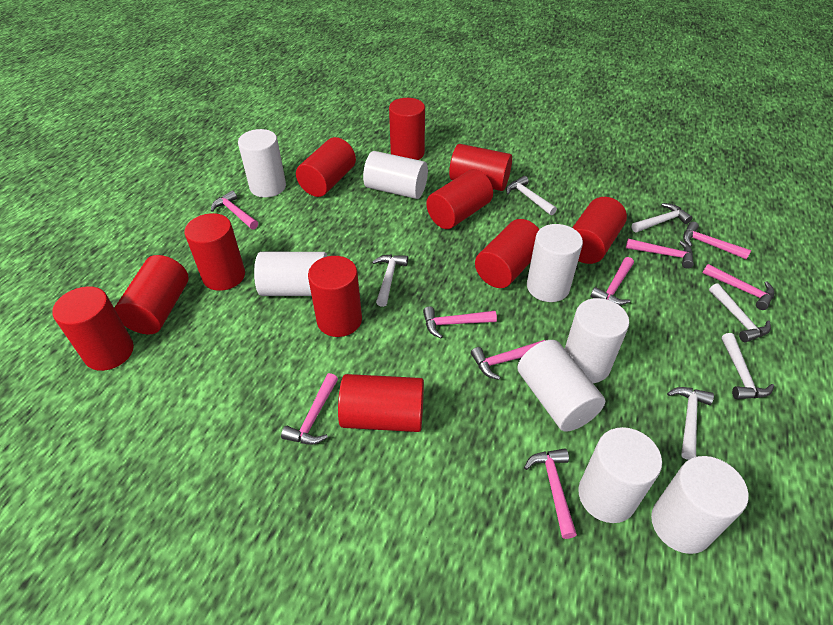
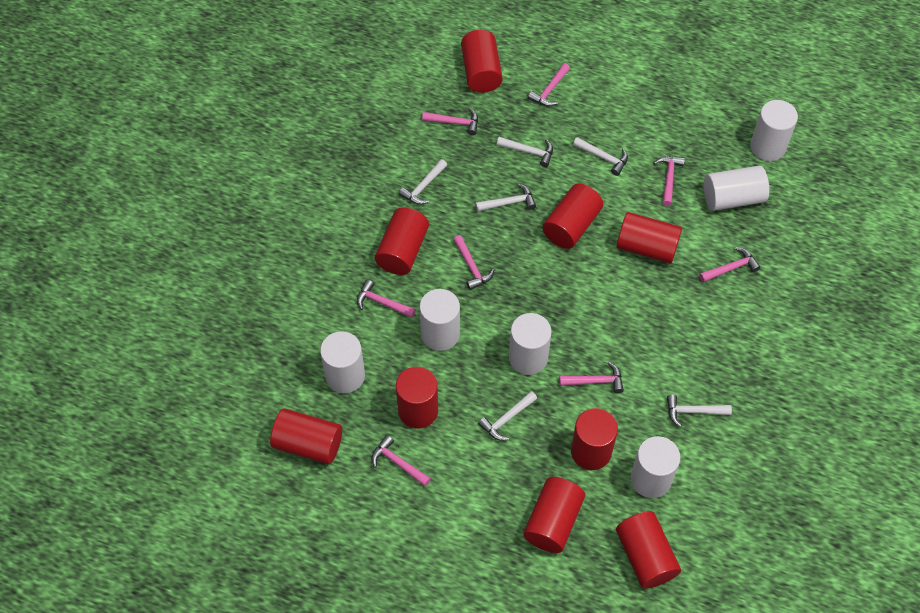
pink hammer: [211,190,258,229] [281,373,338,445] [423,306,497,338] [471,340,545,380] [524,448,577,539] [590,257,634,305] [626,239,694,269] [683,222,751,260] [703,264,774,310] = 9 -> [357,279,416,318] [372,435,431,486] [422,108,478,135] [453,235,494,290] [528,63,570,107] [559,362,624,393] [654,156,685,206] [699,247,761,282] = 8
red cylinder: [52,286,134,371] [114,255,189,334] [185,213,245,291] [296,137,356,197] [308,256,362,337] [338,374,424,432] [389,98,425,160] [426,169,493,229] [449,144,512,191] [475,219,540,288] [572,197,627,264] = 11 -> [270,409,342,464] [375,207,429,275] [396,367,438,428] [461,30,503,93] [523,477,585,553] [542,183,603,249] [571,408,618,470] [616,511,681,589] [617,212,682,263] = 9
white cylinder: [238,129,286,197] [254,252,327,296] [363,151,428,199] [517,340,605,432] [527,224,583,302] [565,298,629,383] [578,427,662,523] [651,456,749,554] = 8 -> [320,331,365,393] [419,289,460,351] [509,313,552,375] [631,436,681,498] [704,165,769,211] [750,100,798,161] = 6

